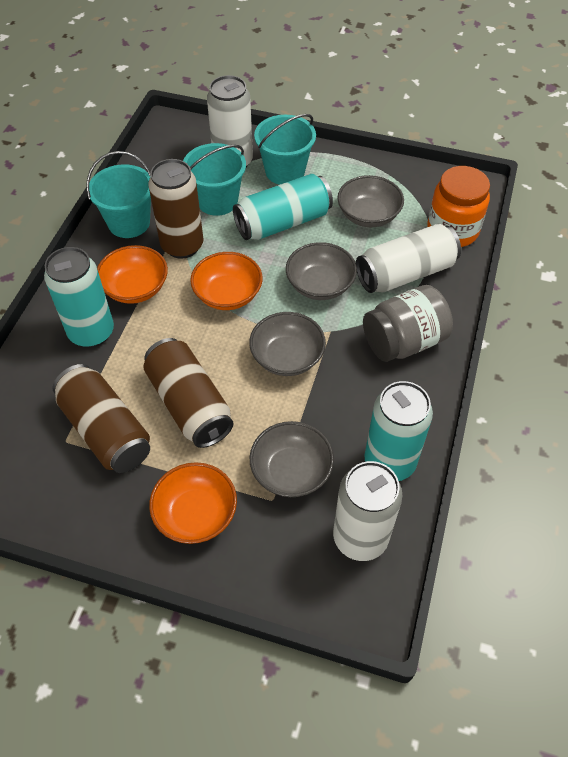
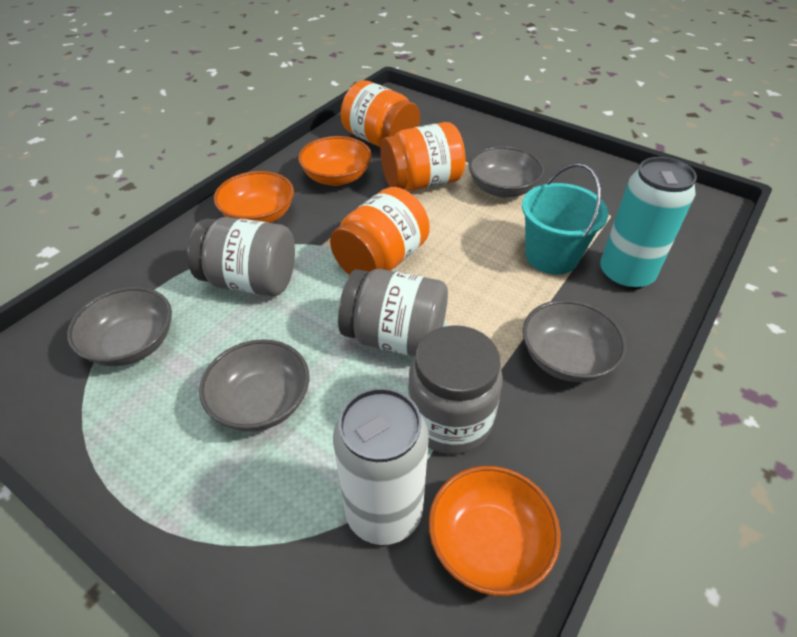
brown can: [52,364,150,473] [143,338,234,448] [148,159,204,259] = 3 -> none = 0
grey jar: [363,285,453,362] = 1 -> [187,217,295,296] [338,269,448,356] [408,325,503,454] = 3
orange jar: [427,166,490,247] = 1 -> [330,187,430,275] [341,80,420,147] [380,122,466,191] = 3
turquoise bucket: [86,151,151,238] [183,143,246,216] [254,114,316,185] = 3 -> [522,163,608,275] = 1
turquoise can: [44,247,114,348] [233,174,333,240] [365,381,433,481] = 3 -> [600,157,697,290] = 1
white can: [207,75,253,167] [333,461,402,561] [356,224,461,293] = 3 -> [333,387,429,545] = 1

